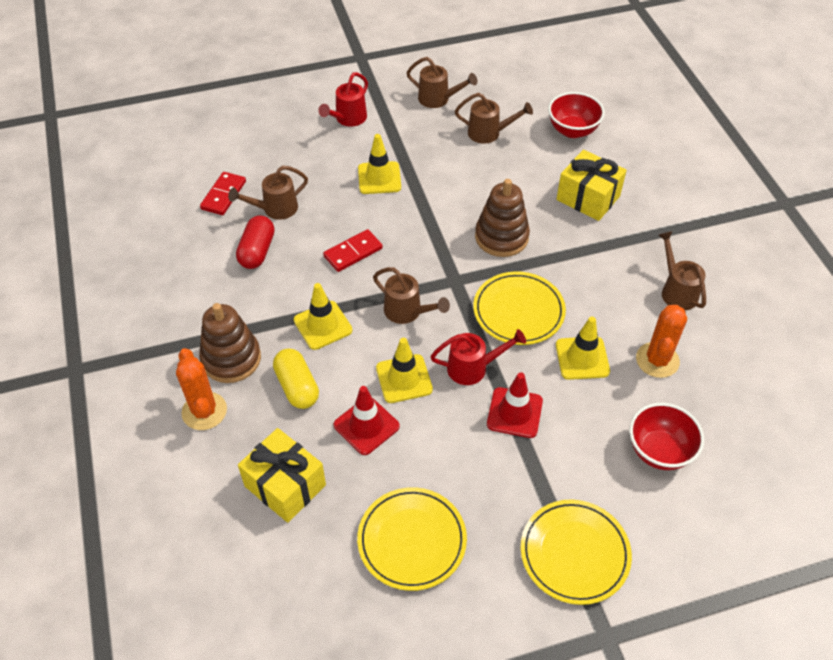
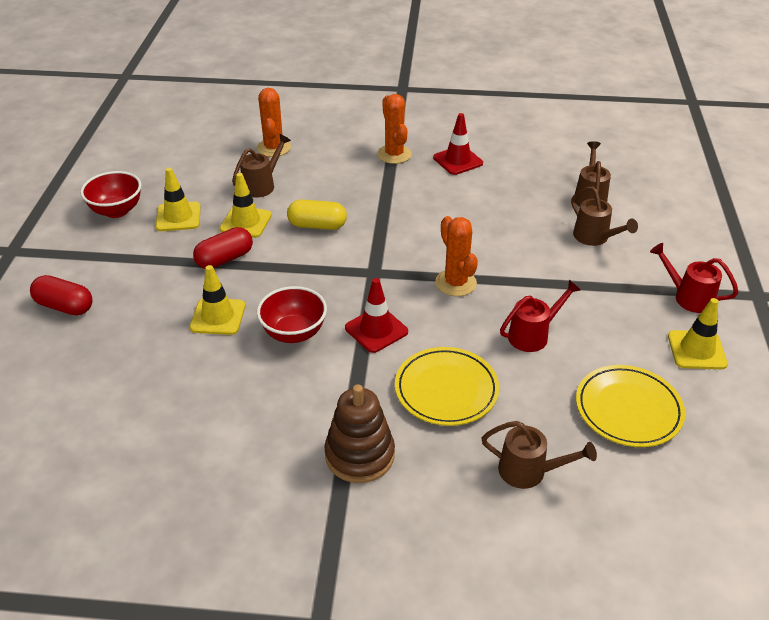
brown stacking toy: [199,303,261,383] [475,179,530,257] = 2 -> [325,384,395,483] = 1
brown watering can: [228,166,308,220] [373,267,450,324] [406,57,477,108] [455,93,533,144] [658,231,706,310] = 5 -> [232,134,291,198] [481,421,597,489] [571,187,638,246] [575,141,611,207] = 4
orange cactus: [176,348,227,430] [636,305,687,378] = 2 -> [257,88,291,157] [377,94,412,164] [435,216,478,296] = 3
red capsule: [236,216,275,269] = 1 -> [30,275,93,316] [193,227,253,269] = 2
red domino: [200,172,246,215] [323,229,383,272] = 2 -> none = 0
yellow gift: [238,428,326,523] [556,150,627,221] = 2 -> none = 0
yellow plate: [357,487,467,591] [473,272,566,345] [521,499,632,605] = 3 -> [395,347,499,426] [576,365,685,447] = 2

